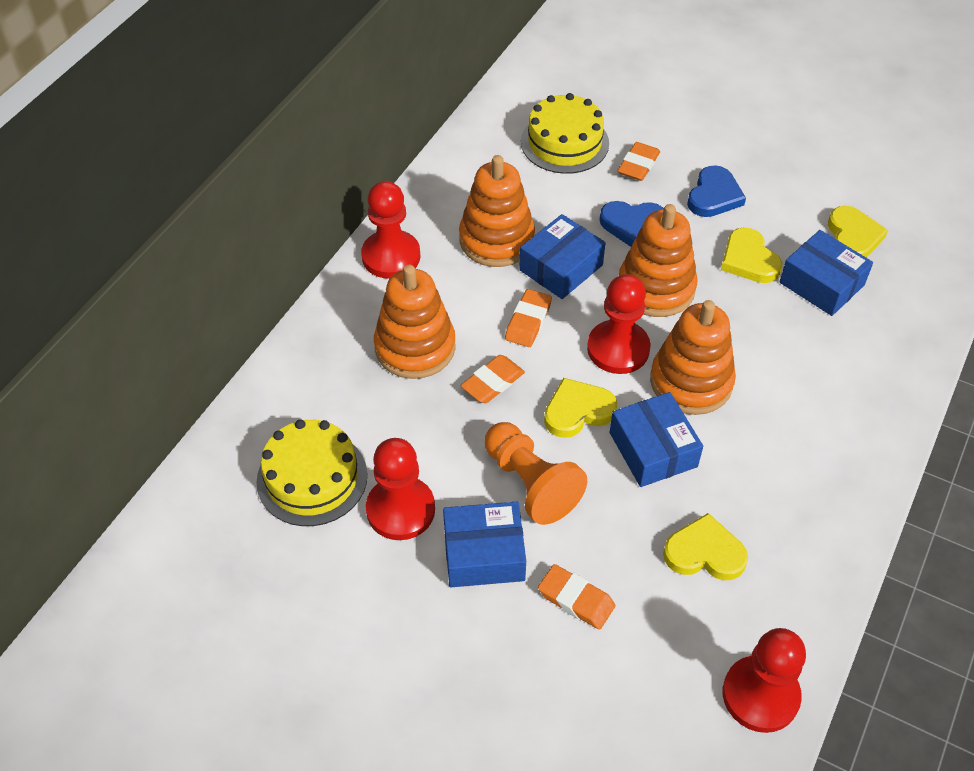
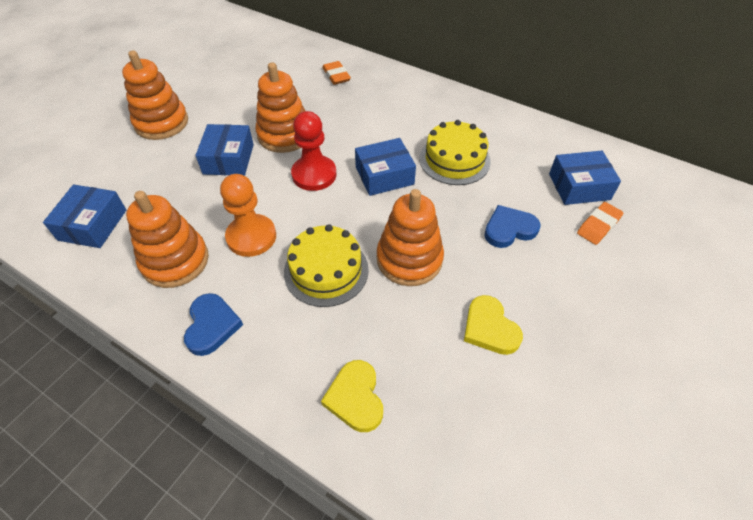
orange eraser: [461,355,525,403] [505,289,552,347] [538,564,616,630] [617,142,660,181] = 4 -> [322,61,351,85] [577,202,623,245] = 2
red pawn: [361,181,421,279] [366,438,435,540] [587,274,651,374] [723,628,806,733] = 4 -> [291,111,337,191] = 1
yellow heart: [544,378,617,438] [663,513,748,580] [721,227,782,283] [828,206,888,258] = 4 -> [321,360,383,432] [464,295,523,355] = 2

